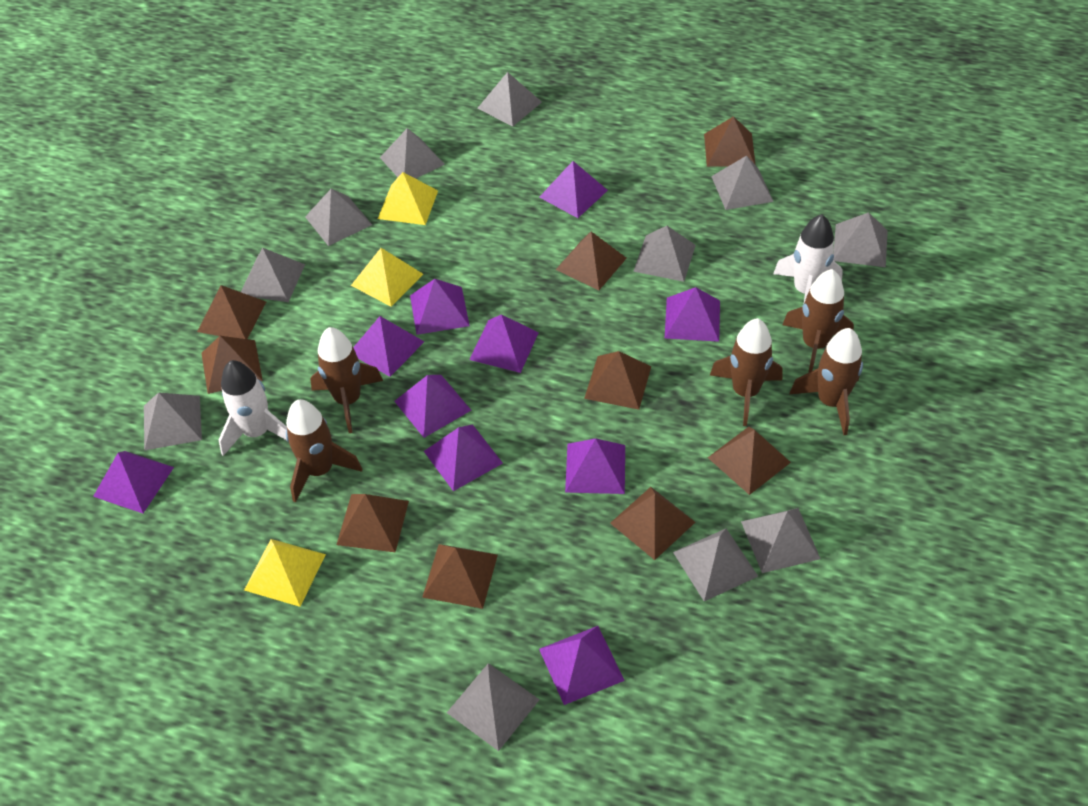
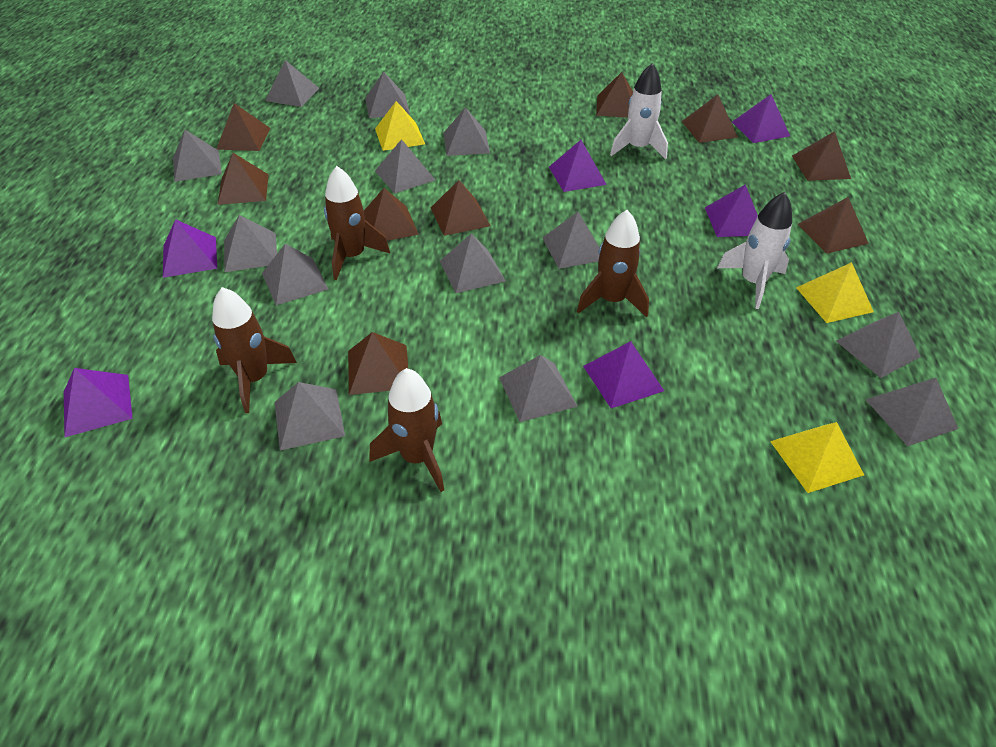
brown rocket: [286,399,362,502] [310,327,383,433] [710,318,782,426] [783,269,854,373] [790,328,863,435] = 5 -> [212,287,297,413] [324,166,390,280] [369,368,444,492] [577,210,649,317] = 4
grey pyramid: [144,392,202,451] [241,248,305,302] [305,188,372,246] [380,128,445,179] [447,663,540,751] [478,72,542,127] [633,226,696,282] [673,529,758,601] [711,156,774,210] [741,508,821,573] [833,212,888,267] = 11 -> [173,130,222,182] [224,215,277,272] [262,244,329,305] [265,60,319,107] [274,382,345,451] [365,71,410,118] [375,139,435,194] [440,234,505,293] [444,107,490,156] [499,355,578,422] [542,212,600,269] [836,312,921,378] [866,378,958,446] = 13
purple pyramid: [93,451,174,513] [353,316,424,377] [394,375,471,438] [410,279,470,335] [424,424,503,491] [469,314,539,373] [539,161,608,218] [539,626,625,705] [565,439,625,494] [665,287,720,342] = 10 -> [64,368,133,437] [163,219,217,278] [549,140,607,192] [583,341,664,408] [705,184,758,237] [732,94,790,143] = 6

